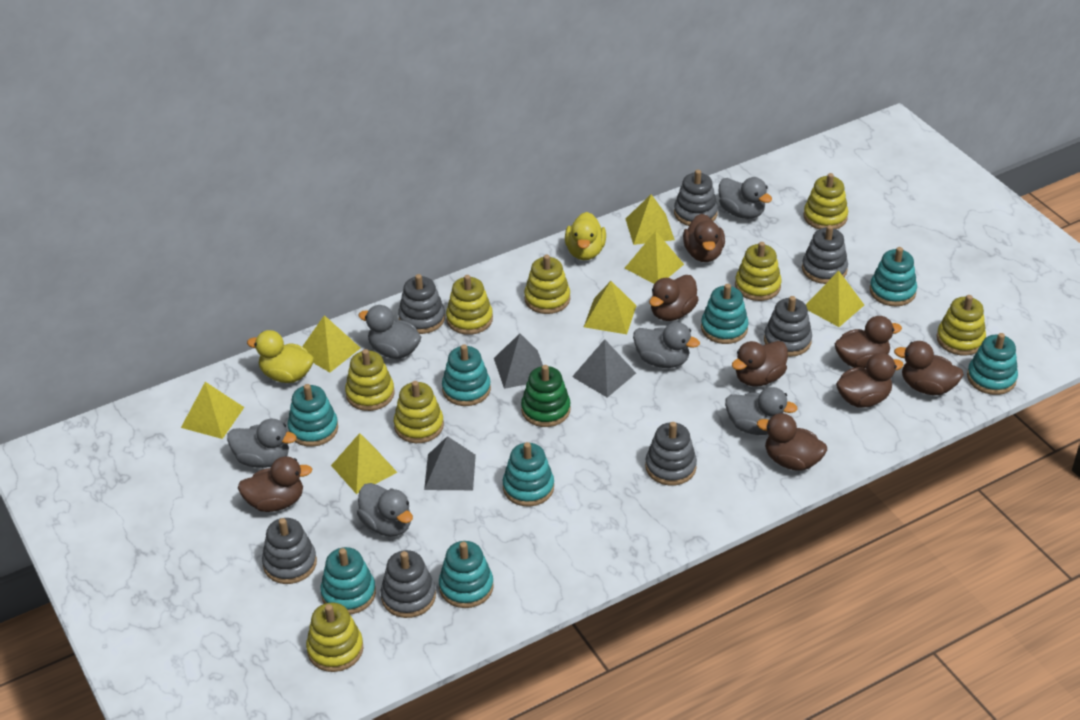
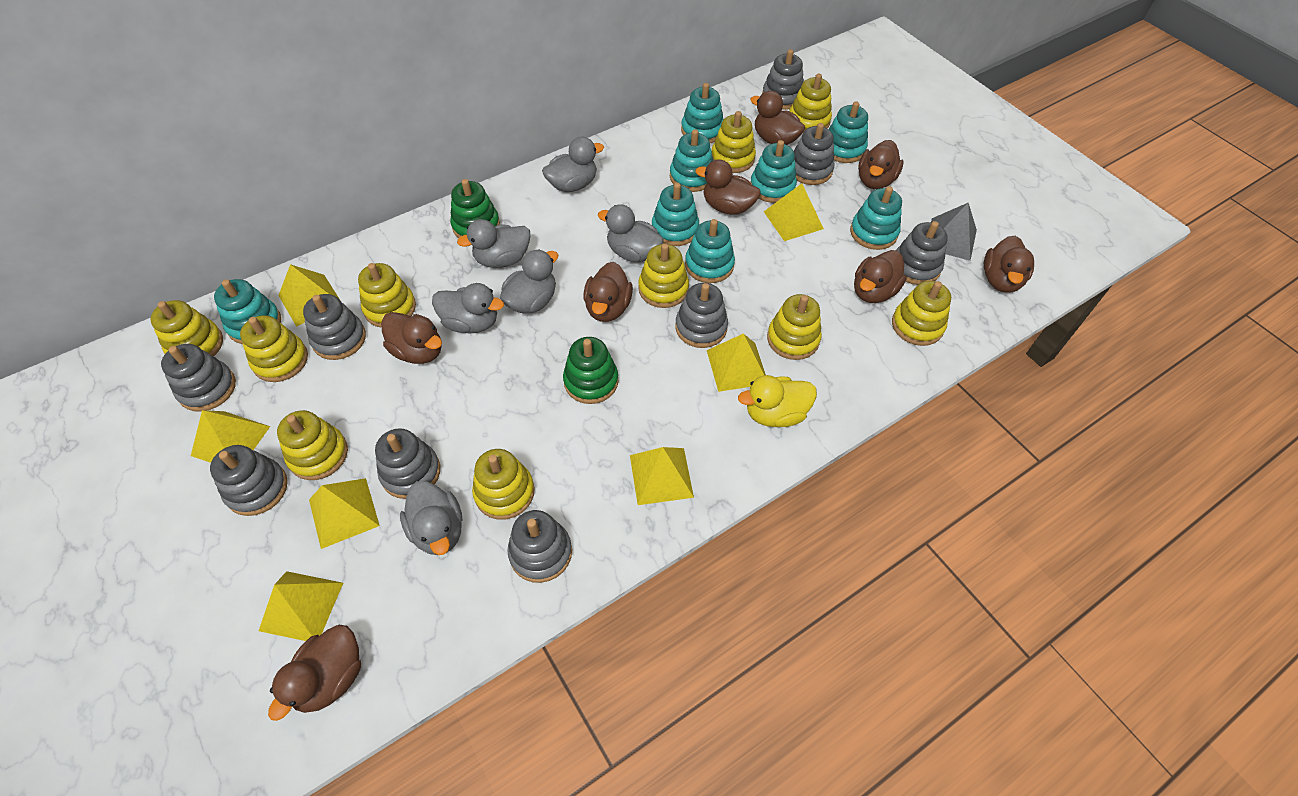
green stacking toy: [521,365,570,427] = 1 -> [450,179,500,238] [563,337,619,404] = 2
grey pyramid: [424,436,476,490] [494,334,543,389] [572,339,636,398] = 3 -> [931,203,977,261] = 1
grey stacking toy: [262,518,317,584] [381,550,436,618] [398,274,445,334] [645,422,697,486] [674,170,718,226] [764,296,812,357] [802,225,848,284] = 7 -> [161,344,236,411] [210,445,288,516] [303,294,366,360] [375,428,440,499] [507,510,572,583] [675,283,728,348] [762,49,804,110] [794,123,835,185] [896,221,948,285] = 9
yellow duck: [247,330,314,383] [565,212,606,260] = 2 -> [738,375,817,427] = 1
yellow stacking toy: [306,602,364,672] [345,349,395,411] [394,381,444,443] [446,275,493,335] [524,255,570,314] [735,242,782,301] [804,173,848,229] [937,295,986,356] = 8 -> [150,300,223,357] [240,315,308,382] [277,410,348,480] [358,263,416,328] [472,449,535,520] [638,244,689,308] [711,111,756,173] [767,294,822,360] [789,73,832,132] [892,281,951,346] = 10

